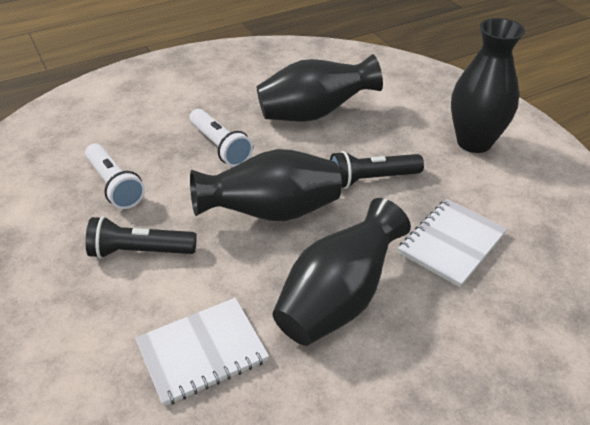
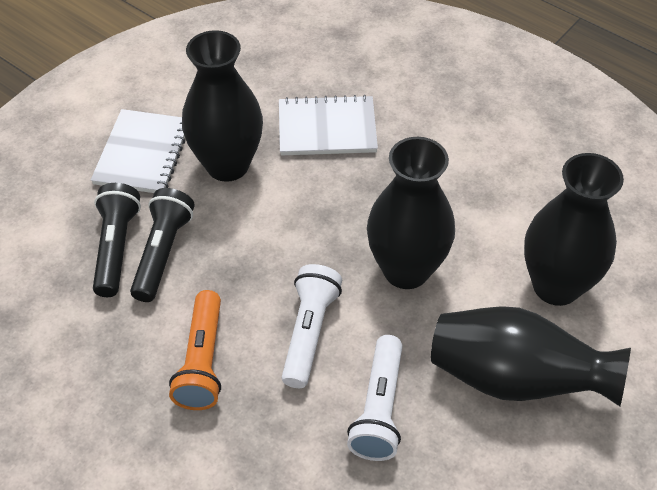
orange flashlight: none = 0 -> [169,290,221,410] = 1

